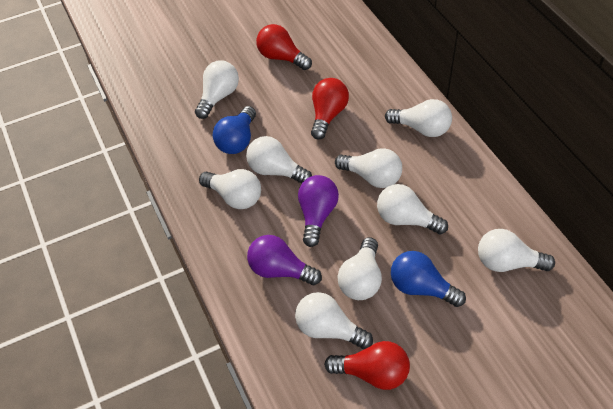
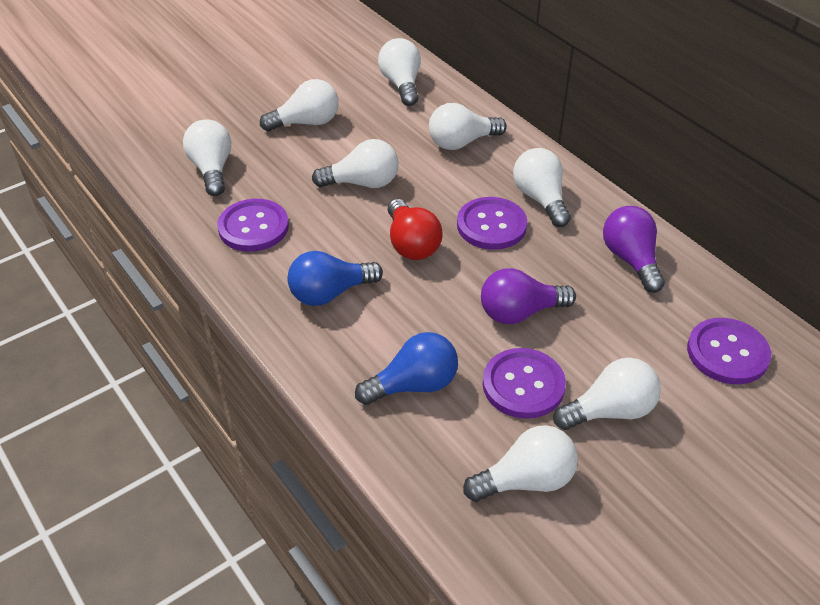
purple button: none = 0 -> [217,199,289,252] [457,197,527,250] [483,348,566,419] [687,318,771,384] = 4
red light bulb: [256,24,312,70] [311,78,349,140] [324,341,410,390] = 3 -> [388,199,442,260] = 1
white light bulb: [195,60,239,119] [199,169,261,209] [246,136,312,184] [295,292,373,349] [335,148,402,188] [338,237,382,300] [377,184,448,234] [385,99,452,137] [478,229,555,272] = 9 -> [183,119,231,196] [260,79,339,131] [312,139,399,188] [378,38,421,106] [429,103,507,150] [463,425,578,502] [513,148,571,227] [553,358,661,430] = 8

